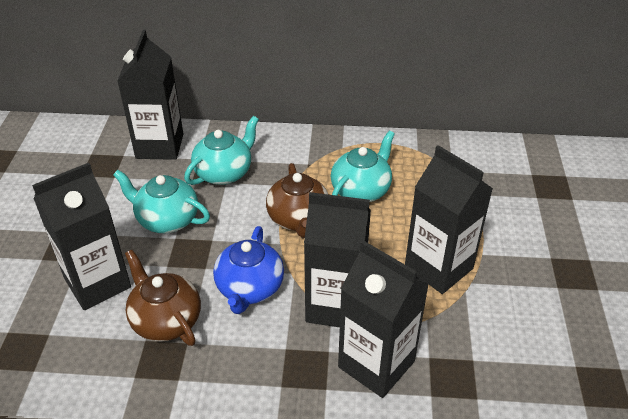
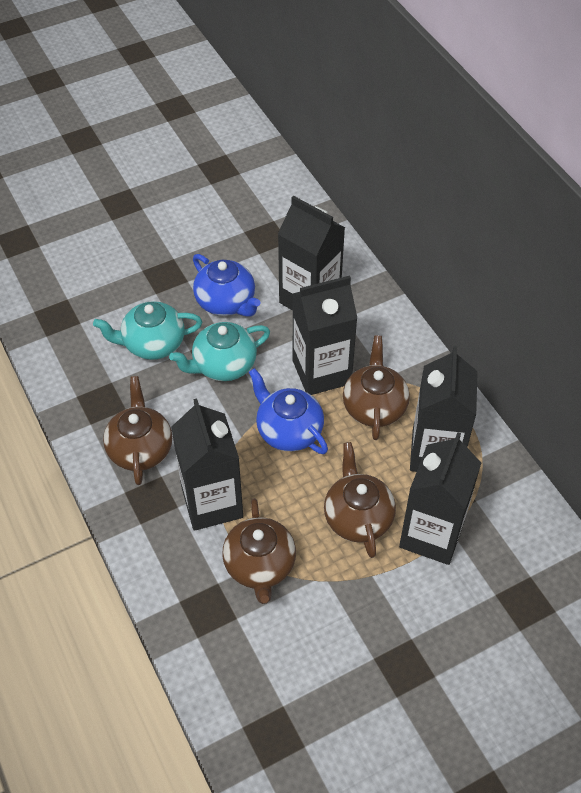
blue teapot: [213,226,284,314] = 1 -> [193,254,260,317] [249,368,328,454] = 2
brown teapot: [125,250,201,346] [266,163,328,238] = 2 -> [103,376,172,485] [222,498,296,604] [324,442,396,558] [343,336,410,440] = 4
turquoise teapot: [113,170,210,233] [184,116,259,185] [331,131,395,202] = 3 -> [93,301,202,360] [169,322,270,381] = 2

